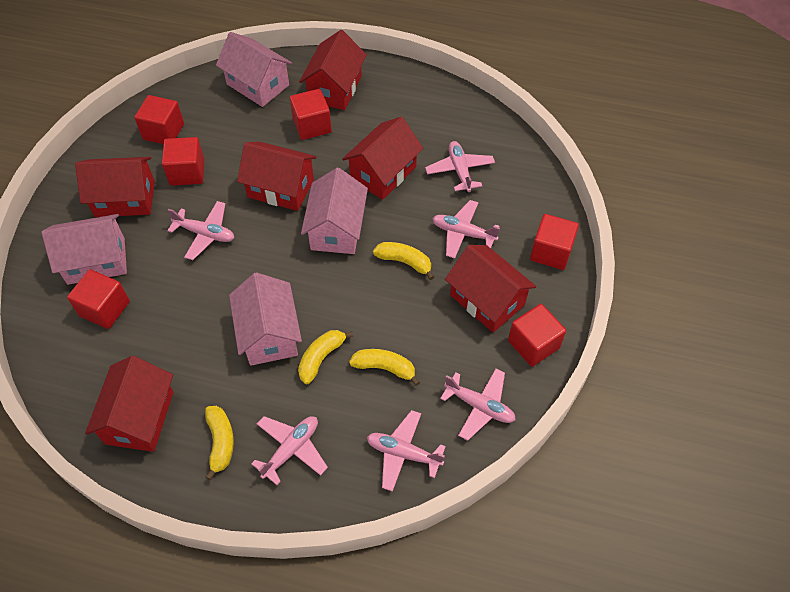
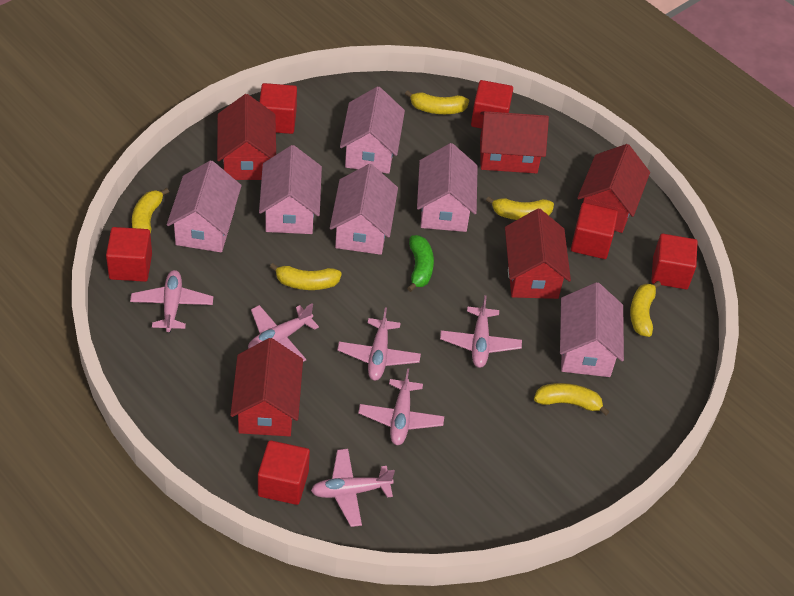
green banana: none = 0 -> [407,235,434,292] = 1
pink house: [42,214,127,285] [216,32,292,107] [229,272,302,366] [301,168,368,254] = 4 -> [167,160,242,252] [259,145,322,234] [330,164,398,255] [340,86,405,174] [417,143,478,232] [560,282,624,377] = 6
red house: [75,157,155,217] [85,356,173,452] [237,142,317,211] [299,30,367,110] [342,117,423,200] [445,245,536,333] = 6 -> [217,94,276,180] [230,338,303,436] [480,111,549,173] [505,209,571,299] [577,144,650,233] = 5
yellow banana: [205,406,234,480] [298,330,354,384] [349,349,420,386] [373,242,434,280] = 4 -> [132,188,169,234] [270,263,342,290] [405,90,469,114] [486,196,554,220] [534,383,610,415] [630,281,661,337] = 6

